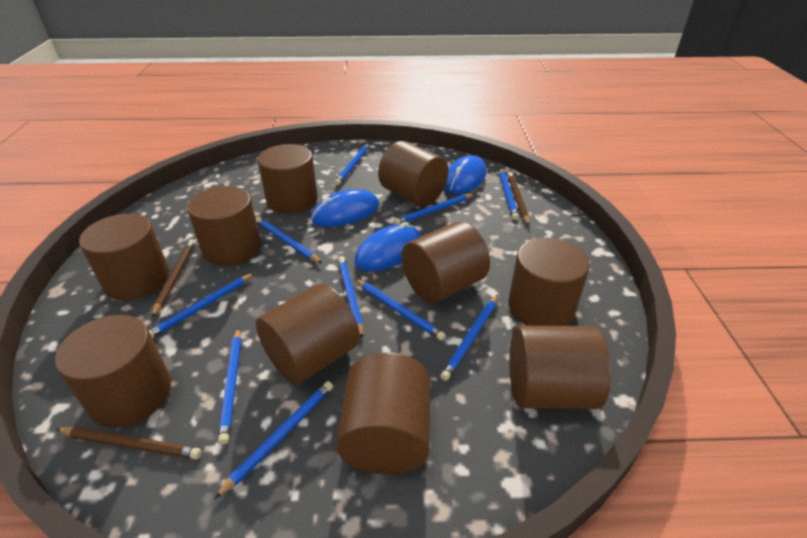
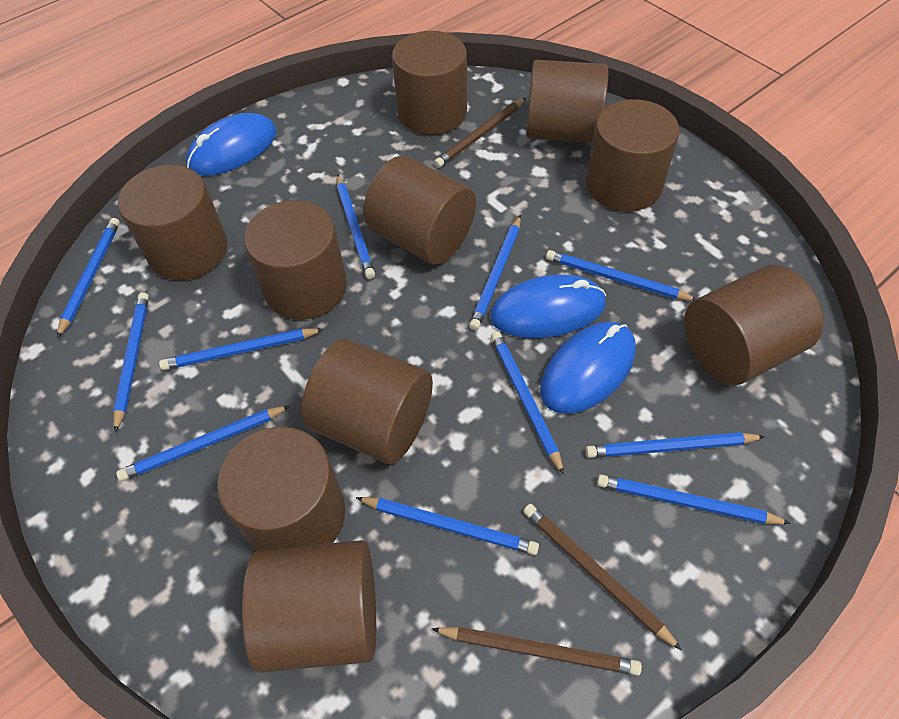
blue pencil: [149,273,254,338] [214,381,333,499] [218,327,241,445] [256,217,322,263] [335,143,369,185] [338,256,363,339] [355,279,446,341] [394,194,474,225] [440,294,498,381] [499,168,519,220] = 10 -> [57,218,120,338] [113,292,149,433] [116,406,290,481] [159,328,324,370] [337,174,375,279] [356,497,539,555] [469,215,521,330] [491,331,564,475] [546,250,696,301] [585,432,765,458] [597,474,791,524] = 11

